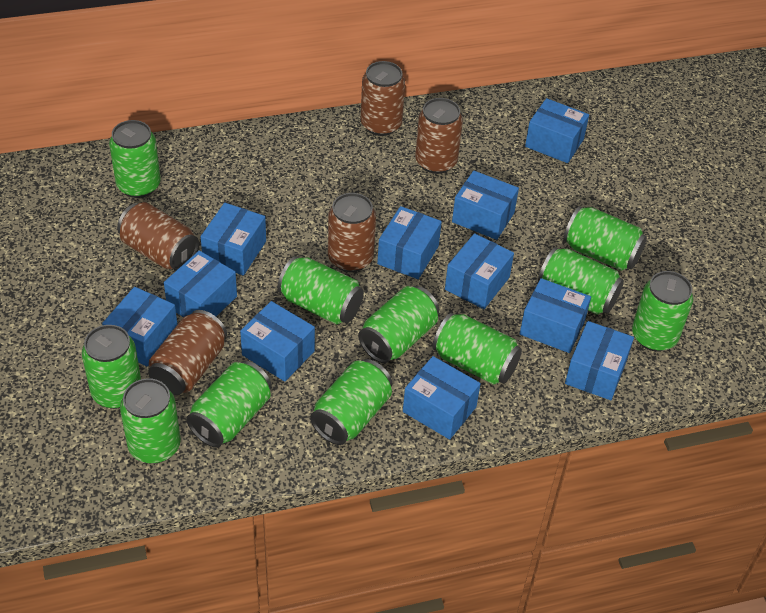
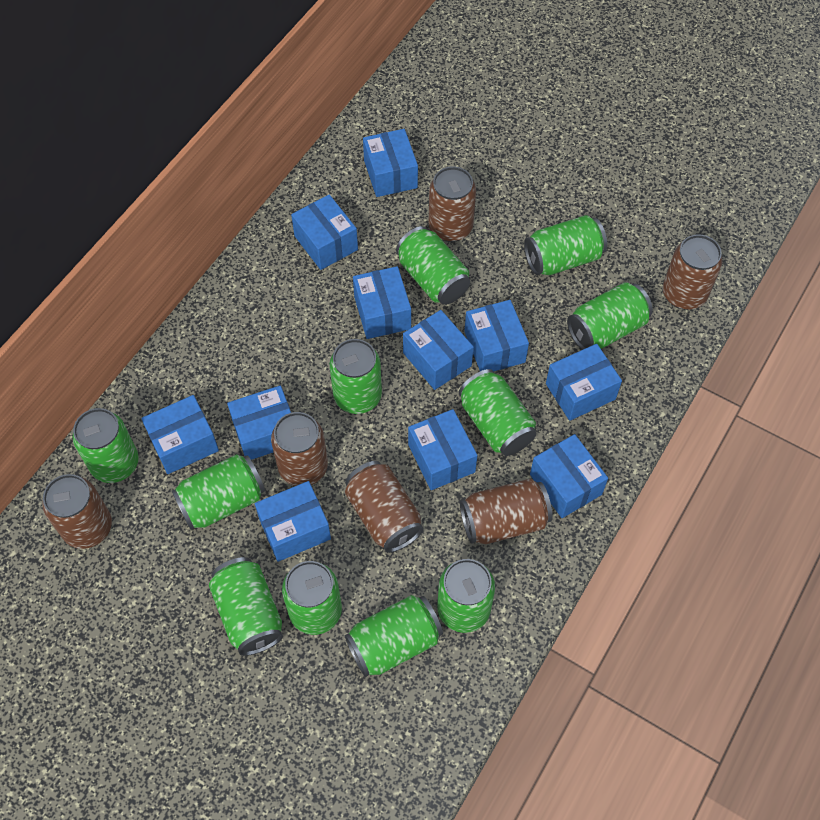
brown can: [117,202,199,271] [148,310,227,395] [328,193,376,272] [361,61,405,136] [415,98,463,174] = 5 -> [42,474,112,549] [271,412,328,486] [345,461,424,553] [429,166,476,242] [460,479,553,544] [663,234,723,310] = 6

